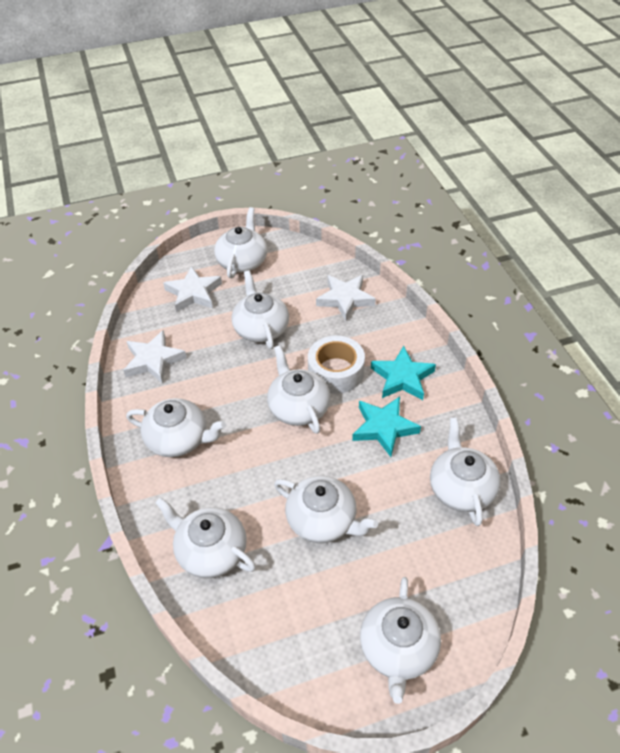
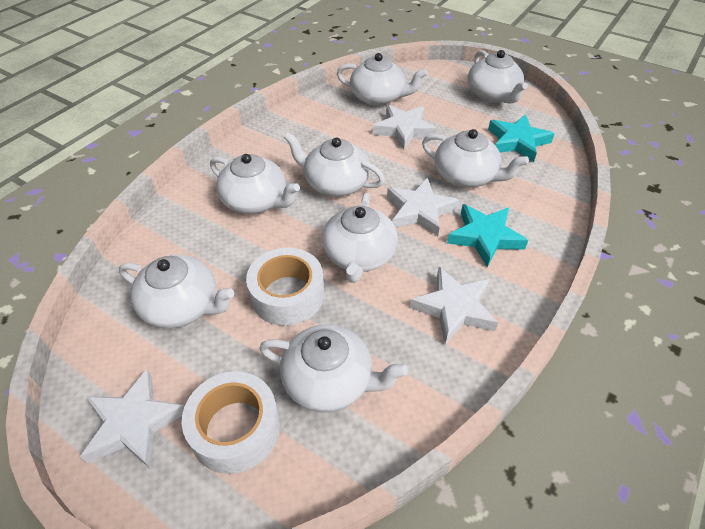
white star: [123,330,187,384] [163,266,222,312] [316,275,376,321] = 3 -> [80,369,184,468] [373,105,437,150] [387,178,460,236] [410,267,498,344] = 4
white tape: [308,336,365,394] = 1 -> [182,371,280,474] [246,247,324,326] = 2

